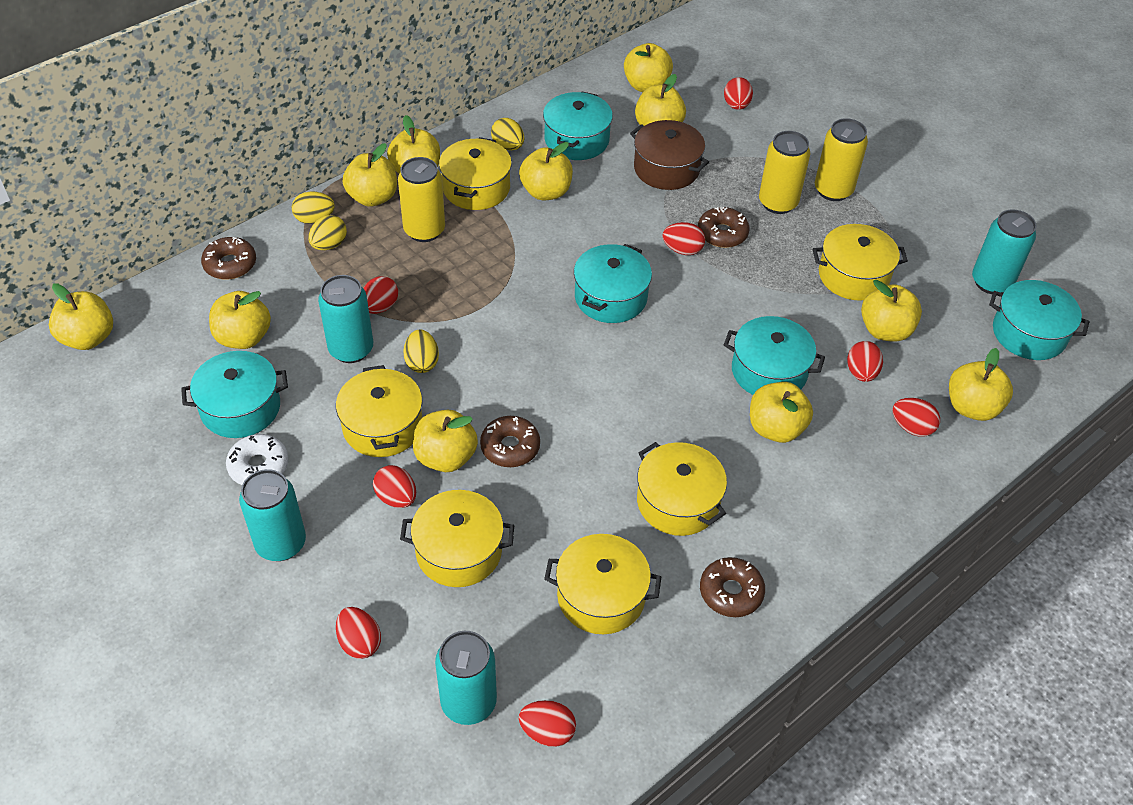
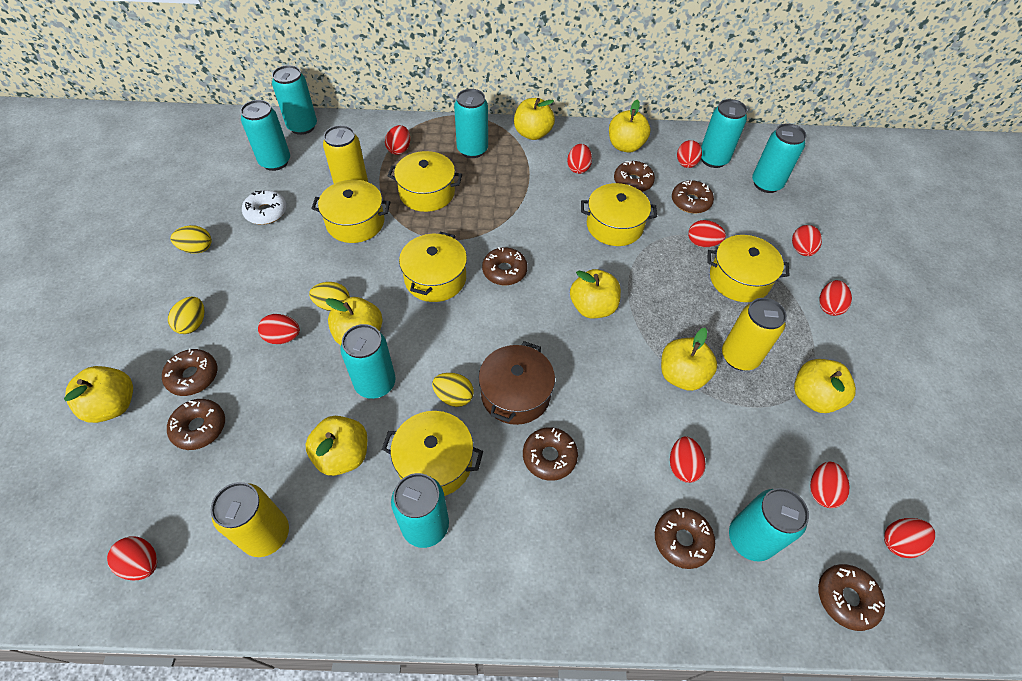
brown donut: [201,237,256,280] [480,416,540,467] [698,207,750,248] [700,557,765,617] = 4 -> [162,349,217,396] [167,399,225,450] [482,247,528,285] [523,427,578,481] [614,161,655,192] [655,508,715,569] [672,180,714,213] [818,564,885,631] = 8
red egg: [336,607,381,659] [363,276,398,314] [373,465,416,508] [519,700,576,747] [663,222,705,255] [724,77,753,110] [847,341,883,382] [892,398,940,437] = 8 -> [107,536,157,580] [258,314,300,344] [385,125,410,155] [567,144,592,174] [670,437,706,483] [677,140,702,168] [688,220,726,247] [792,225,822,256] [810,462,850,508] [819,280,852,316] [884,518,935,558] = 11
turquoise can: [239,469,306,561] [318,275,373,363] [435,631,497,725] [972,209,1037,294] = 4 -> [240,100,290,171] [272,65,317,135] [340,324,396,399] [391,473,449,548] [454,89,488,158] [701,99,747,168] [729,488,809,562] [752,123,806,193] = 8
turquoise pot: [181,351,288,438] [543,91,613,160] [574,244,652,323] [724,316,825,395] [989,280,1089,360] = 5 -> none = 0
yellow apple: [49,283,113,350] [209,291,271,349] [343,143,397,207] [387,115,440,174] [413,410,478,472] [519,142,573,200] [624,43,673,92] [635,74,686,126] [750,382,813,443] [861,280,922,342] [949,348,1013,421] = 11 -> [64,366,133,423] [305,416,367,476] [326,297,383,345] [514,98,555,140] [570,269,621,318] [609,99,651,153] [661,328,717,391] [794,359,856,413] = 8

